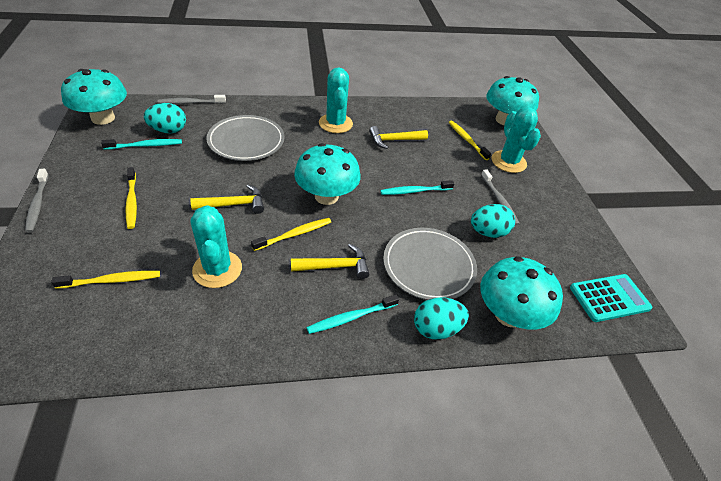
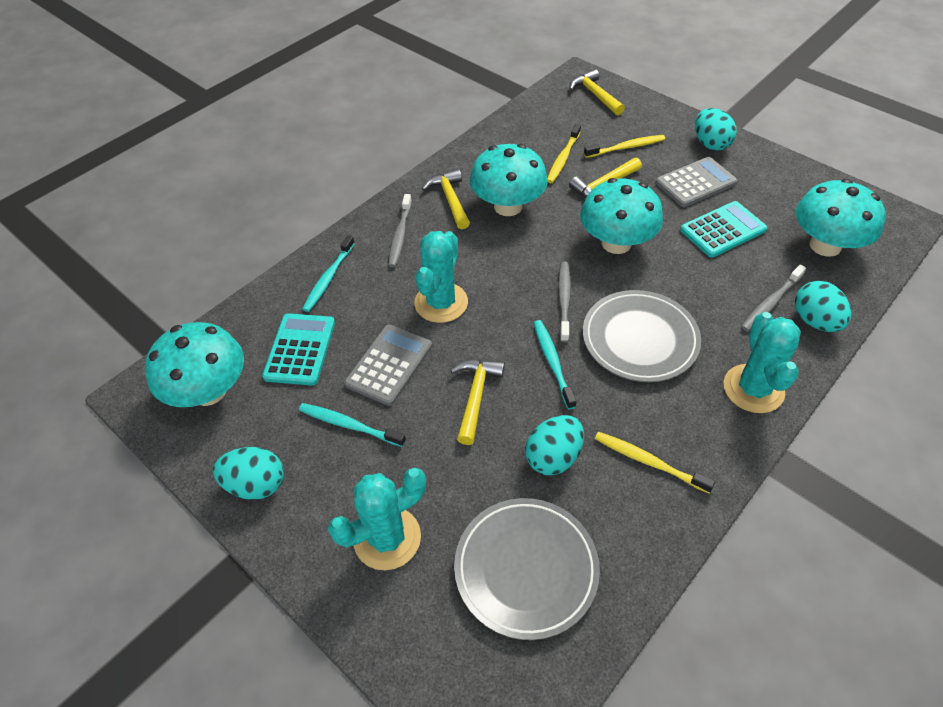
grey calculator: none = 0 -> [344,324,432,406] [656,157,738,207] = 2
turquoise calculator: [570,274,653,322] = 1 -> [262,313,335,386] [680,201,768,258] = 2
turquoise egg: [144,103,186,133] [414,297,469,340] [471,204,515,238] = 3 -> [213,447,284,500] [525,415,584,475] [695,108,737,151] [795,281,852,332] = 4
yellow hammer: [191,185,264,214] [291,244,369,279] [369,126,428,149] = 3 -> [422,169,470,229] [450,360,505,445] [569,157,642,198] [570,69,625,115] = 4
yellow toothbrush: [51,271,160,289] [125,167,137,229] [251,218,331,251] [449,121,491,160] = 4 -> [547,124,581,183] [584,135,665,158] [595,432,715,493] = 3

